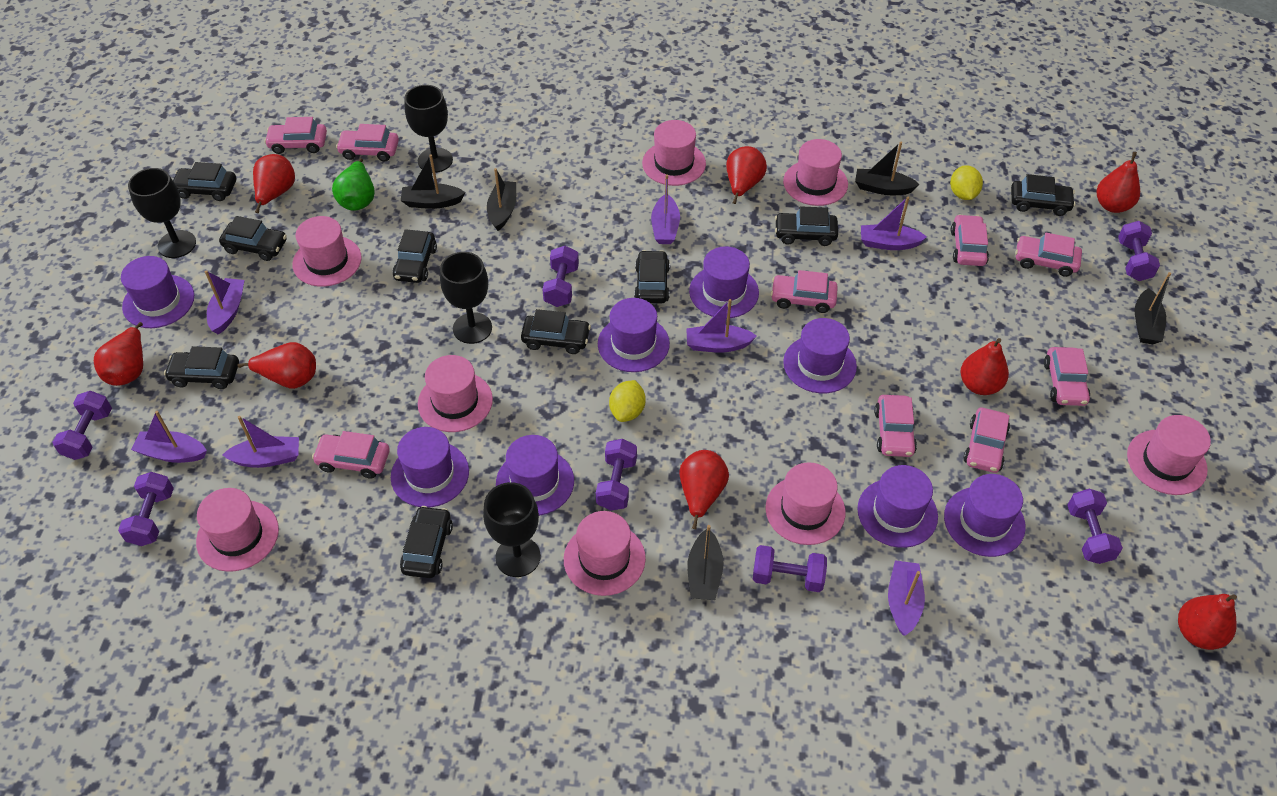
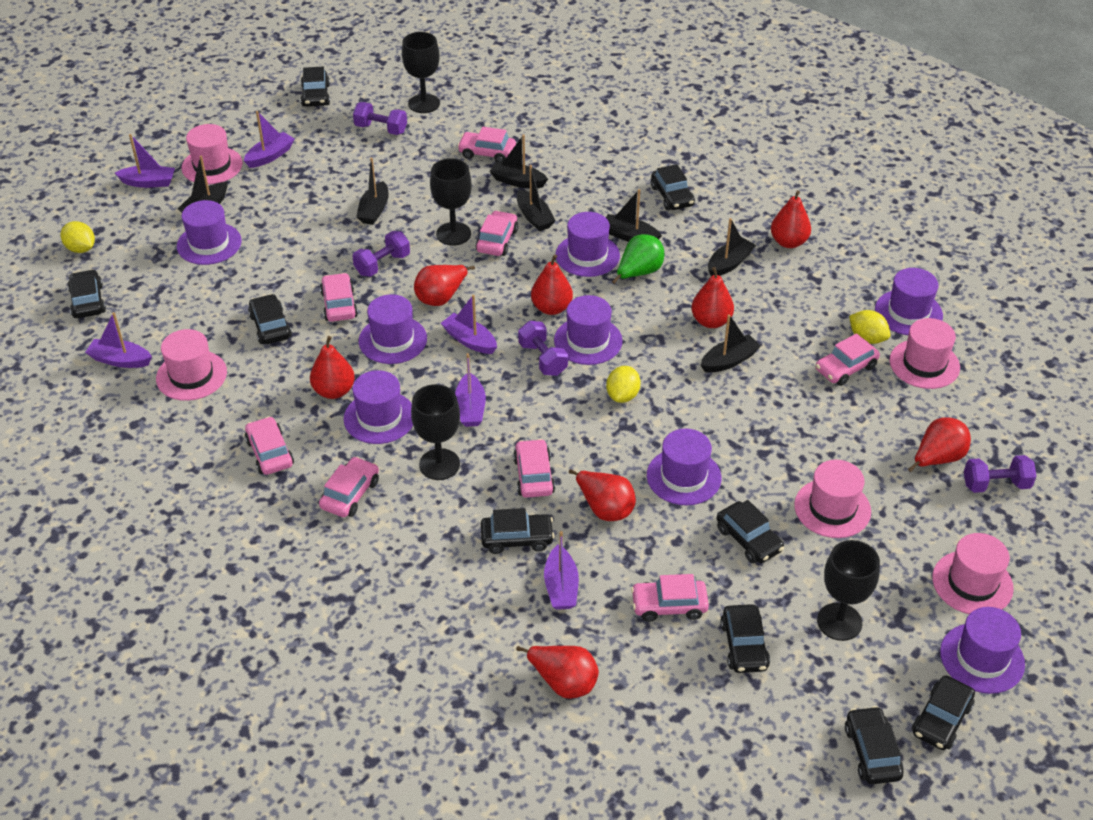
black boat: [401,154,465,209] [487,168,516,231] [687,525,724,600] [855,142,920,195] [1135,272,1171,344] = 5 -> [178,156,228,212] [356,158,389,225] [489,135,548,188] [517,165,556,231] [606,189,662,242] [701,314,761,373] [708,218,756,276] = 7
pink car: [264,117,327,154] [312,431,390,479] [336,124,399,161] [771,270,838,313] [874,395,917,457] [951,214,989,266] [963,408,1010,473] [1015,233,1082,277] [1044,347,1090,406] = 9 -> [245,416,294,475] [319,457,379,517] [320,273,358,322] [457,127,516,162] [476,211,518,256] [513,439,555,498] [631,574,709,622] [816,333,880,386] = 8
pink hat: [196,488,279,572] [292,216,362,287] [418,355,493,432] [564,511,646,596] [642,120,706,186] [765,462,845,545] [783,139,848,206] [1127,415,1211,495] = 8 -> [156,329,227,401] [181,124,243,184] [794,460,871,538] [890,318,960,389] [932,533,1014,614] = 5
purple boat: [131,411,207,463] [205,270,245,334] [222,416,299,468] [651,174,680,244] [686,299,757,353] [861,197,927,250] [888,560,925,636] = 7 -> [85,312,152,368] [115,134,175,188] [244,111,294,168] [441,295,497,354] [455,353,486,427] [544,531,579,610] = 6
purple dumbbell: [52,391,112,460] [118,472,174,546] [542,246,579,307] [596,439,637,511] [753,545,827,592] [1068,489,1123,564] [1118,221,1160,281] = 7 -> [352,231,410,277] [353,102,407,135] [518,321,568,376] [964,455,1037,493] = 4
yellow lemon: [609,380,646,422] [950,165,983,200] = 2 -> [61,221,95,253] [606,366,641,403] [849,310,890,344] = 3

